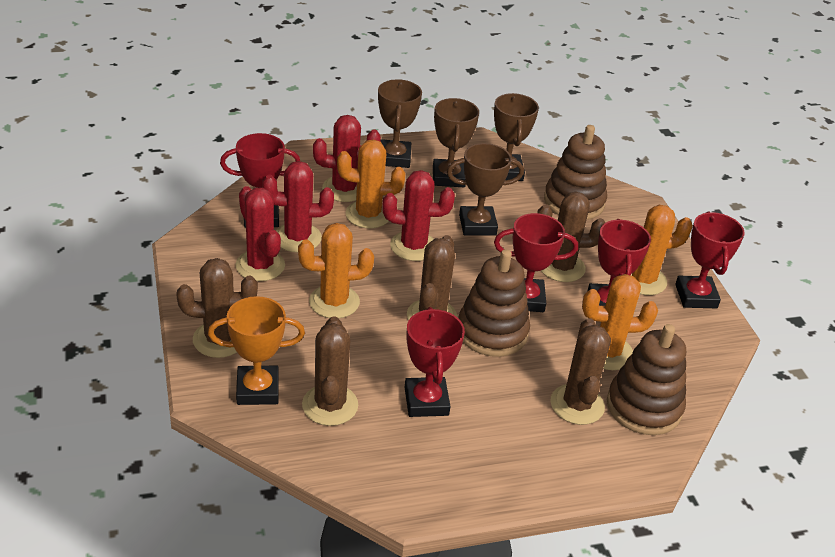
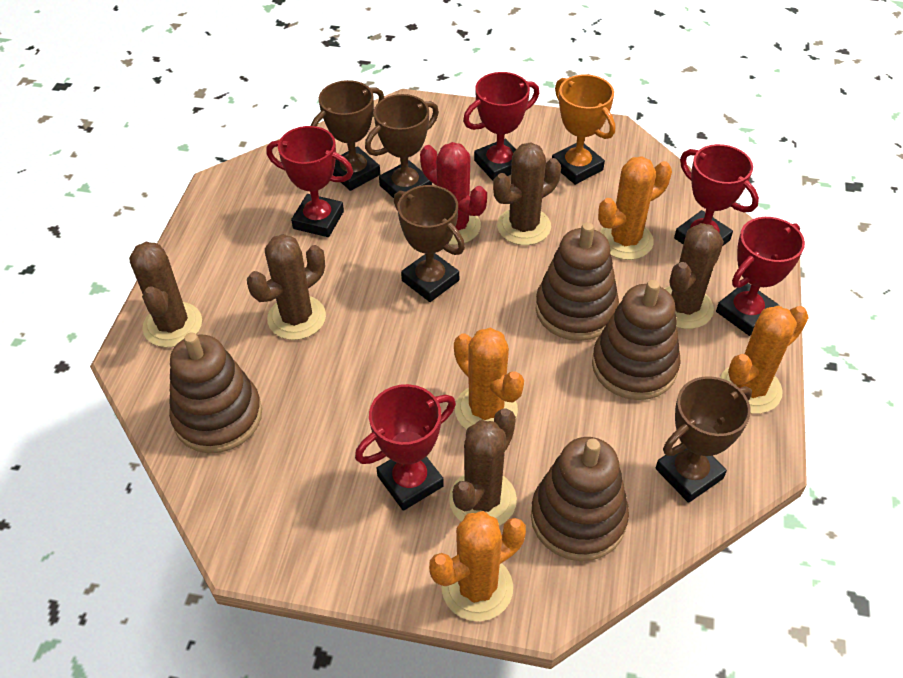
brown stacking toy: [458,249,530,357] [544,125,607,220] [607,324,686,435] = 3 -> [169,332,262,453] [531,437,629,561] [535,222,619,341] [592,280,681,400] = 4
red cactus: [236,186,285,281] [262,161,334,253] [313,115,381,202] [382,170,455,261] = 4 -> [420,142,487,245] = 1

